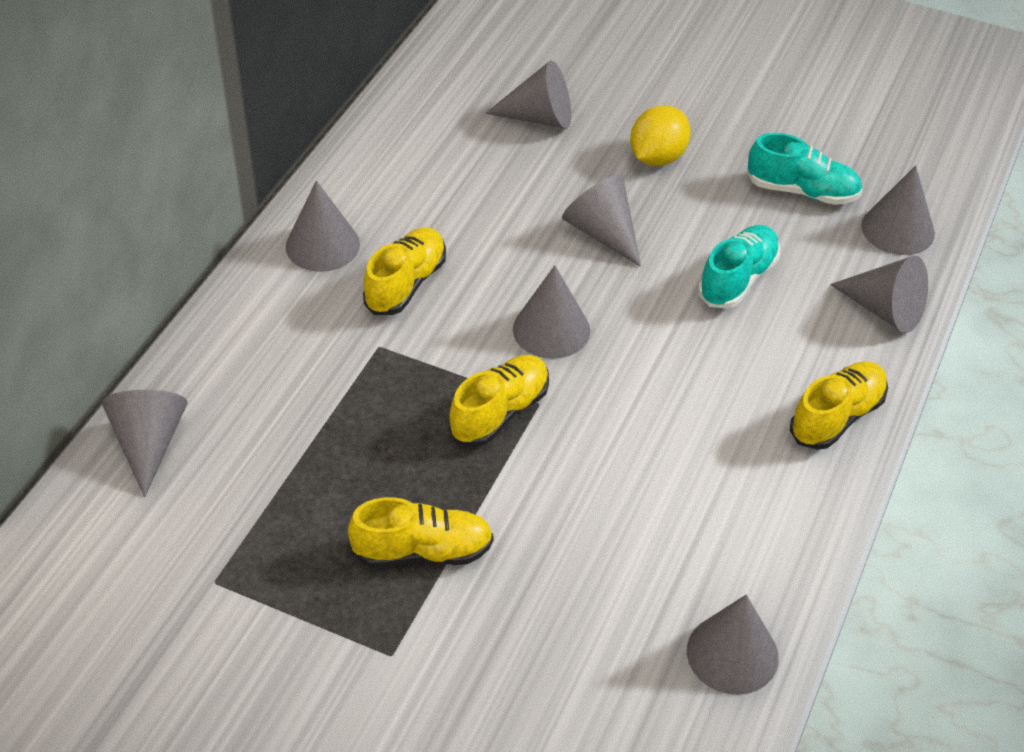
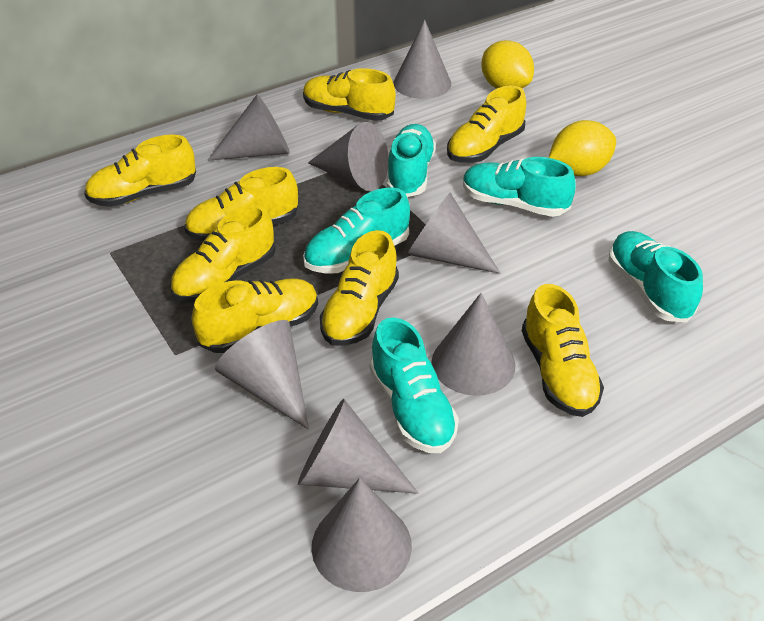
turquoise shoe: [698,225,780,309] [747,133,863,205] = 2 -> [303,188,410,274] [370,317,459,453] [387,124,436,197] [463,157,575,217] [609,231,703,322] = 5
yellow lemon: [630,105,691,166] = 1 -> [481,40,534,89] [549,120,616,176] = 2
yellow shoe: [348,497,493,567] [363,227,446,315] [449,355,549,447] [790,361,888,450] = 4 -> [84,134,196,207] [170,205,276,302] [184,167,298,241] [192,279,318,353] [303,68,396,121] [320,230,399,346] [447,86,526,163] [522,284,604,417] = 8

